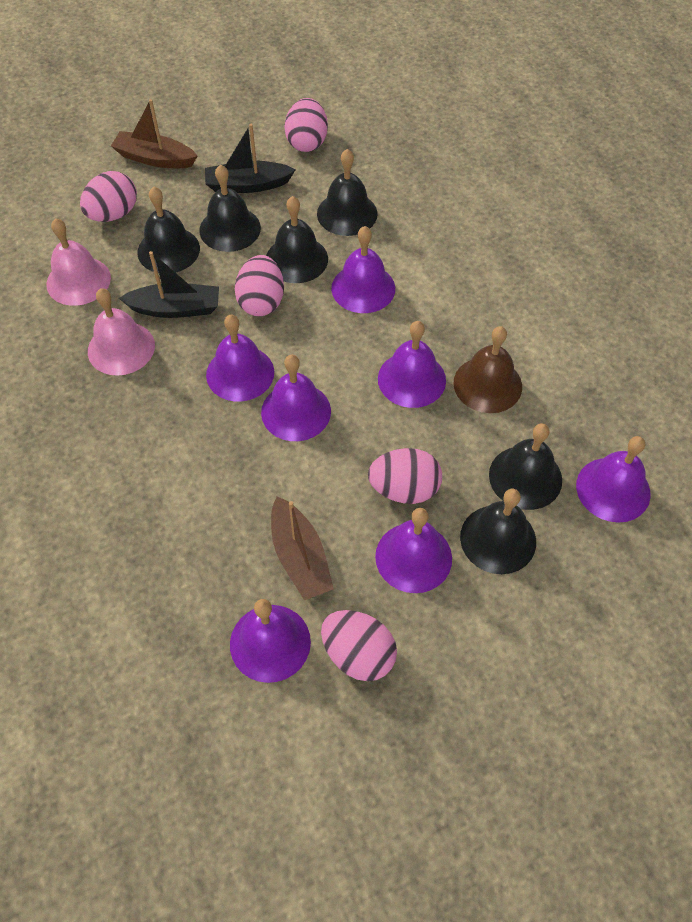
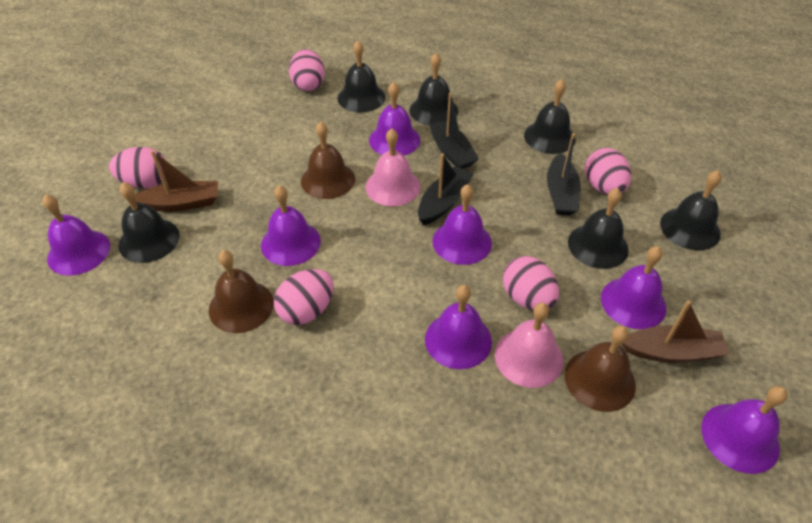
black boat: [119,251,219,318] [205,124,296,193] = 2 -> [418,153,474,225] [429,92,479,169] [547,133,581,215] = 3
brown bell: [453,326,522,413] = 1 -> [209,250,274,333] [301,122,355,199] [564,326,636,412] = 3

